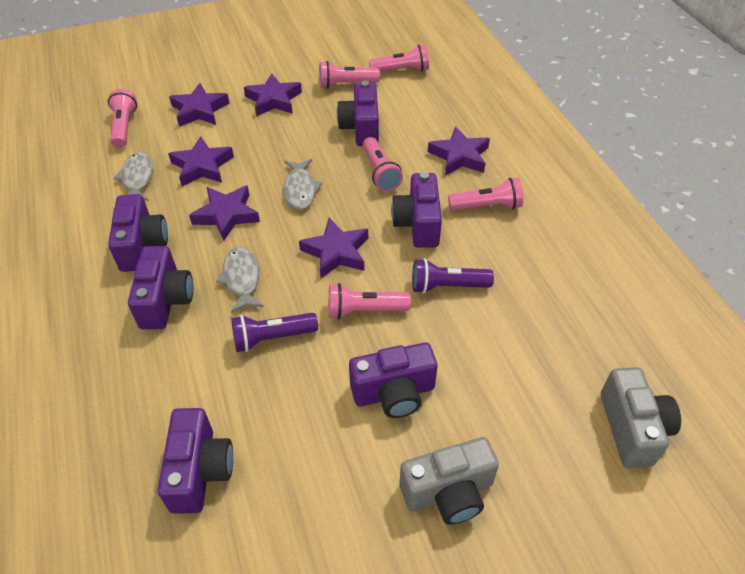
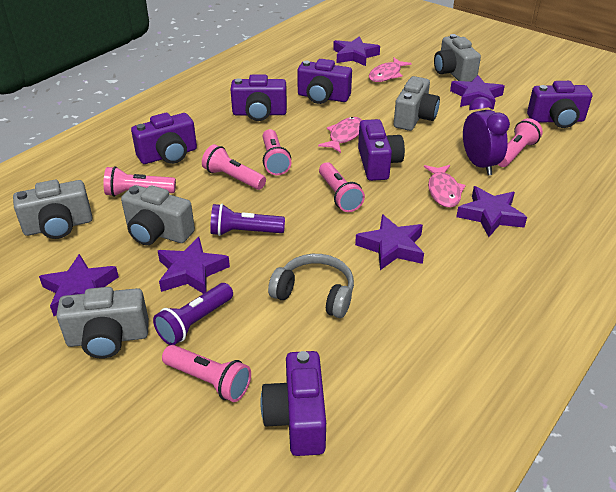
grey camera: [399,437,499,525] [601,367,681,468] = 2 -> [13,180,92,239] [56,287,149,359] [121,185,195,245] [394,76,440,131] [434,34,481,82] = 5
grey fish: [114,152,153,201] [216,247,264,313] [284,159,323,210] = 3 -> none = 0
grey headphones: none = 0 -> [268,254,354,318] = 1
pink fish: none = 0 -> [318,117,362,153] [369,58,412,82] [424,165,466,208] = 3
purple clock: none = 0 -> [463,97,510,175] = 1

